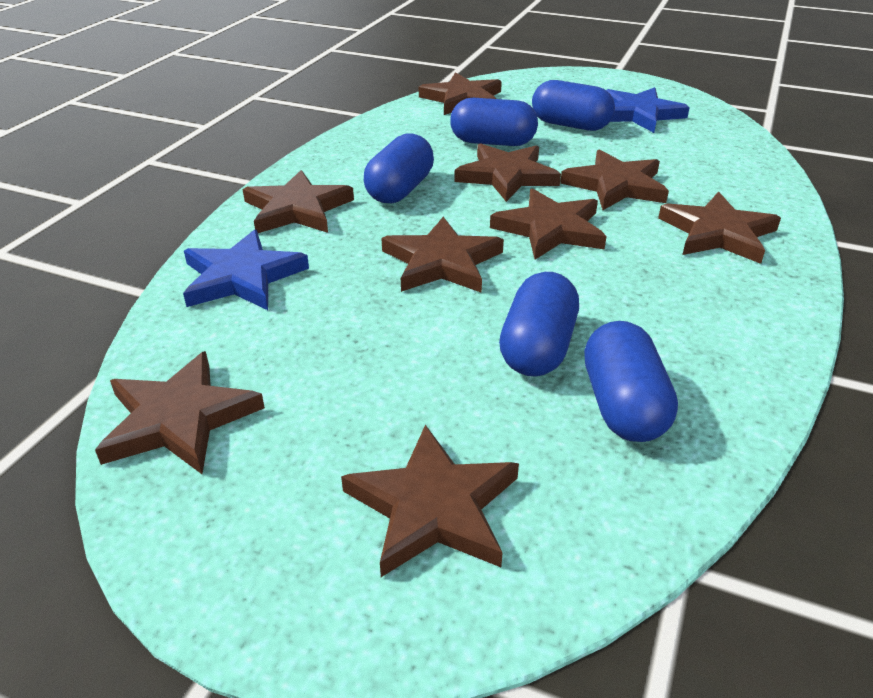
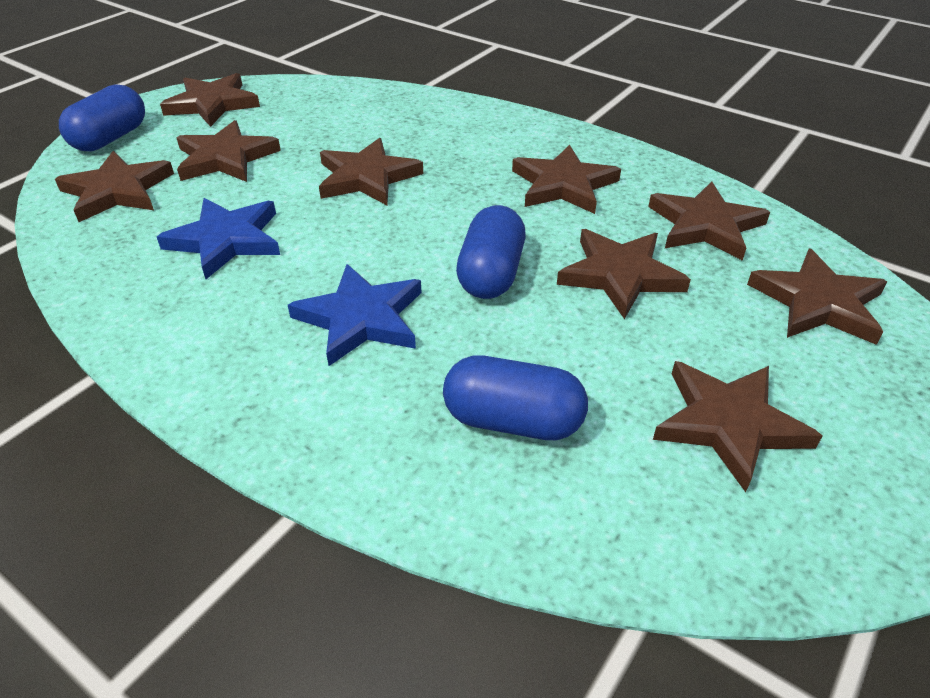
blue capsule: [364,133,434,203] [450,98,538,146] [499,272,579,377] [532,80,615,131] [584,321,678,442] = 5 -> [59,84,145,151] [443,355,588,440] [456,205,526,299] = 3

